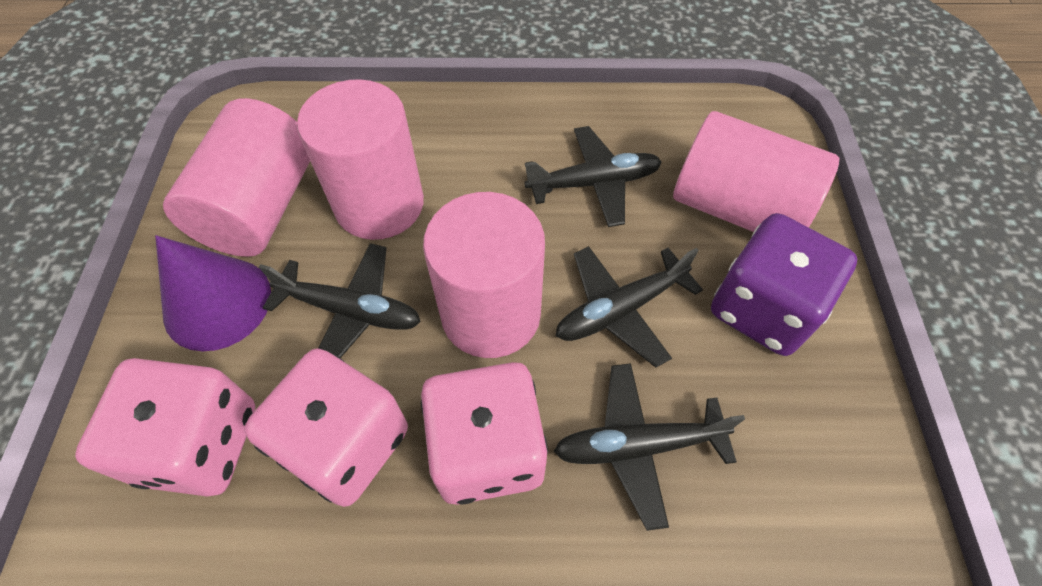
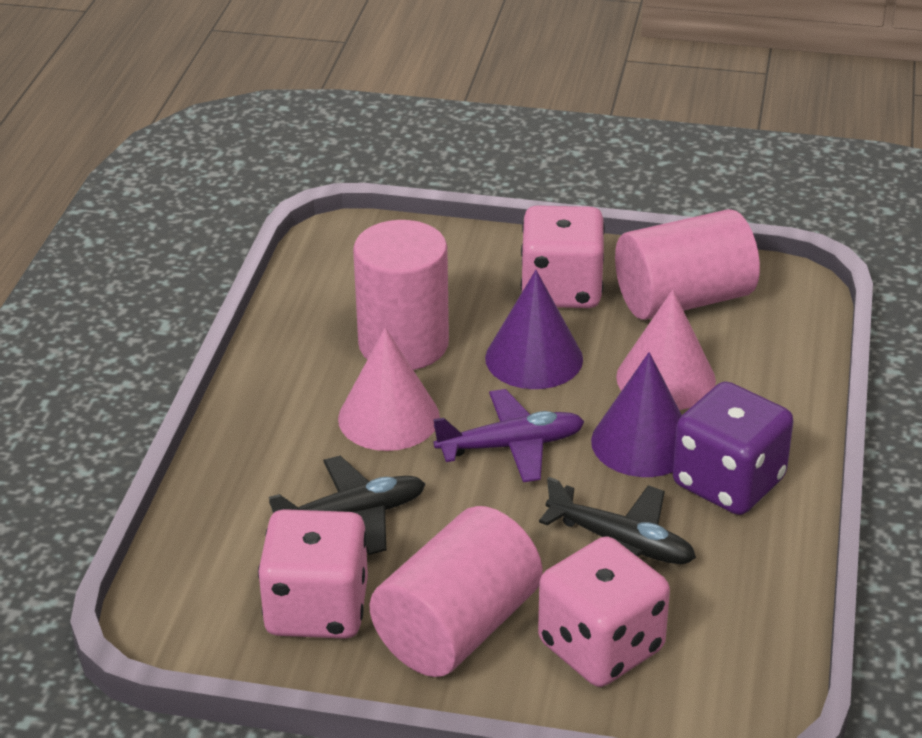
black plane: [259,243,421,358] [524,126,662,227] [554,363,745,531] [556,246,703,368] = 4 -> [269,456,426,555] [539,477,696,564] = 2
pink cone: none = 0 -> [338,327,440,451] [616,289,716,410] = 2
pink cylinder: [163,98,310,257] [297,79,424,240] [423,192,545,358] [673,111,839,232] = 4 -> [353,220,449,370] [369,506,543,677] [615,209,760,320] = 3
purple cone: [155,235,271,351] = 1 -> [485,270,583,389] [591,352,682,477] = 2
purple plane: none = 0 -> [433,389,585,482] = 1

